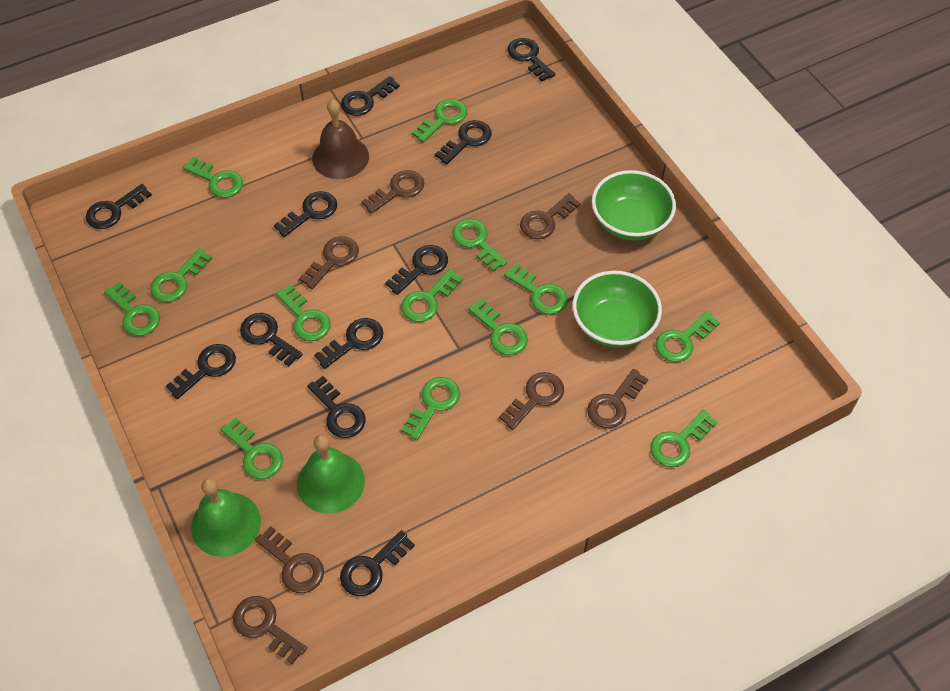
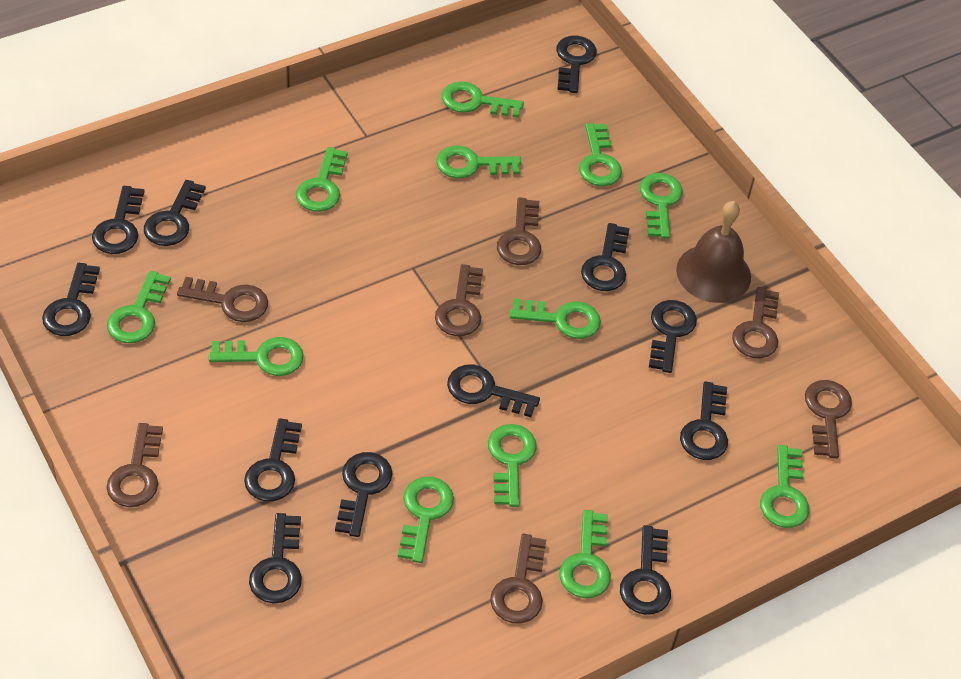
black key: [86,184,152,229] [166,344,236,399] [240,313,303,366] [274,191,337,237] [307,376,365,438] [314,318,383,369] [340,530,415,596] [341,76,400,116] [385,245,448,295] [435,120,492,165] [508,38,555,82] = 11 -> [42,263,100,336] [92,186,145,254] [144,180,206,246] [244,418,302,501] [249,513,302,604] [335,452,393,537] [447,365,540,417] [556,36,597,93] [581,223,630,291] [620,525,671,615] [649,300,697,373] [680,381,728,460] = 12
green bell: [191,478,261,557] [297,435,365,514] = 2 -> none = 0
green bowl: [572,271,662,348] [592,170,676,241] = 2 -> none = 0
green key: [104,282,160,336] [150,248,212,302] [182,157,243,198] [220,417,283,479] [276,285,331,341] [401,269,463,322] [401,377,460,441] [412,99,467,143] [452,219,507,272] [468,299,528,355] [504,264,568,315] [651,409,717,467] [656,311,720,362] = 13 -> [107,271,171,343] [209,337,304,376] [296,147,348,212] [398,477,454,563] [436,146,521,178] [442,81,524,118] [488,424,537,507] [510,299,601,339] [559,510,611,598] [579,123,622,186] [640,173,683,239] [760,445,809,528] = 12

